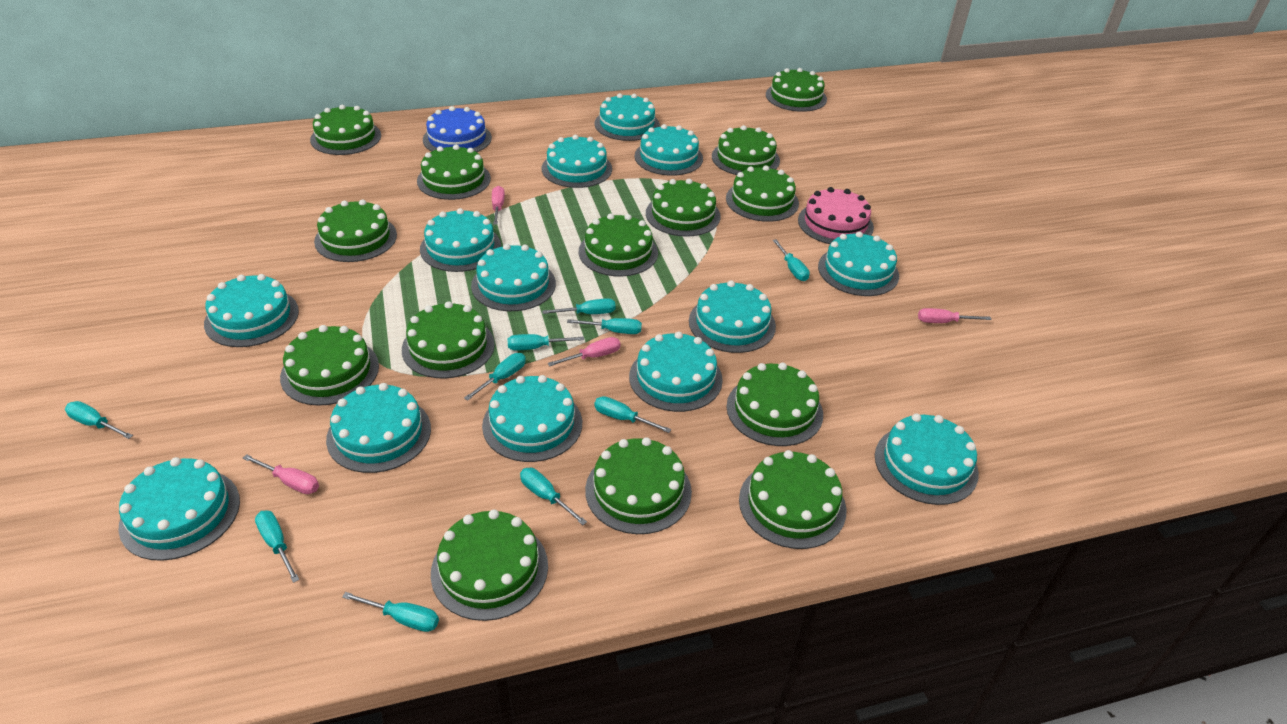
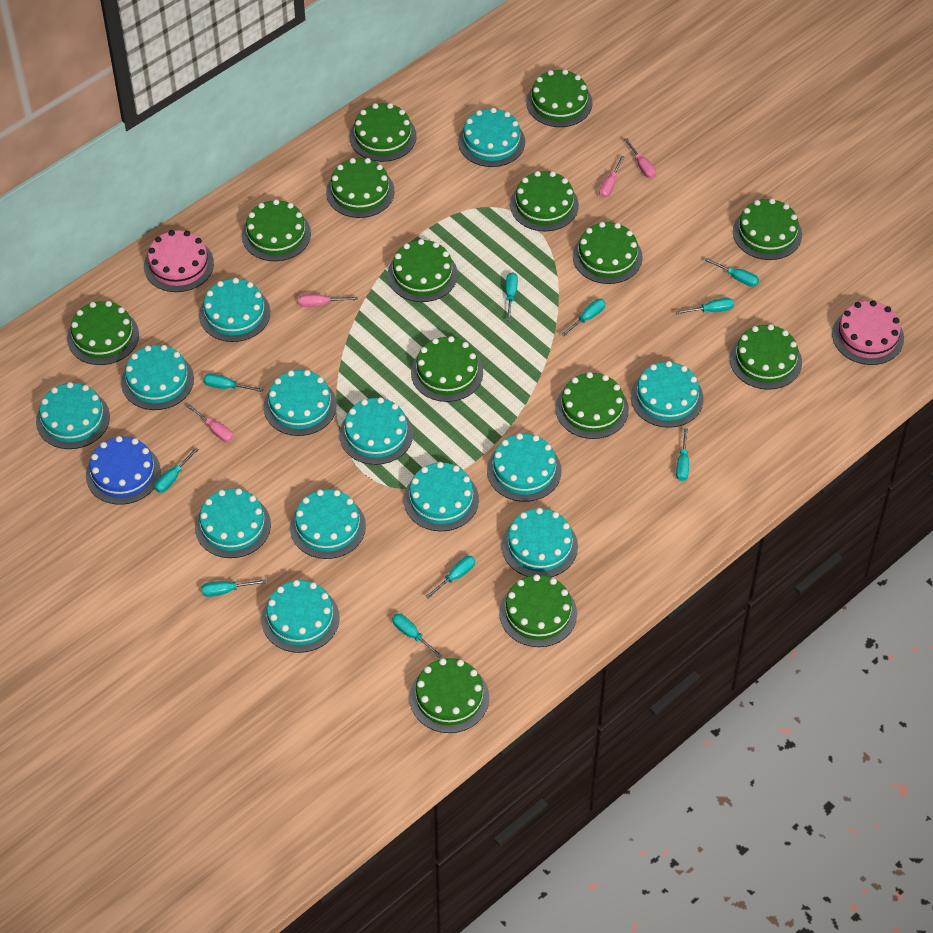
pink cake: [798,187,874,244] = 1 -> [144,230,214,292] [832,300,904,365] = 2

